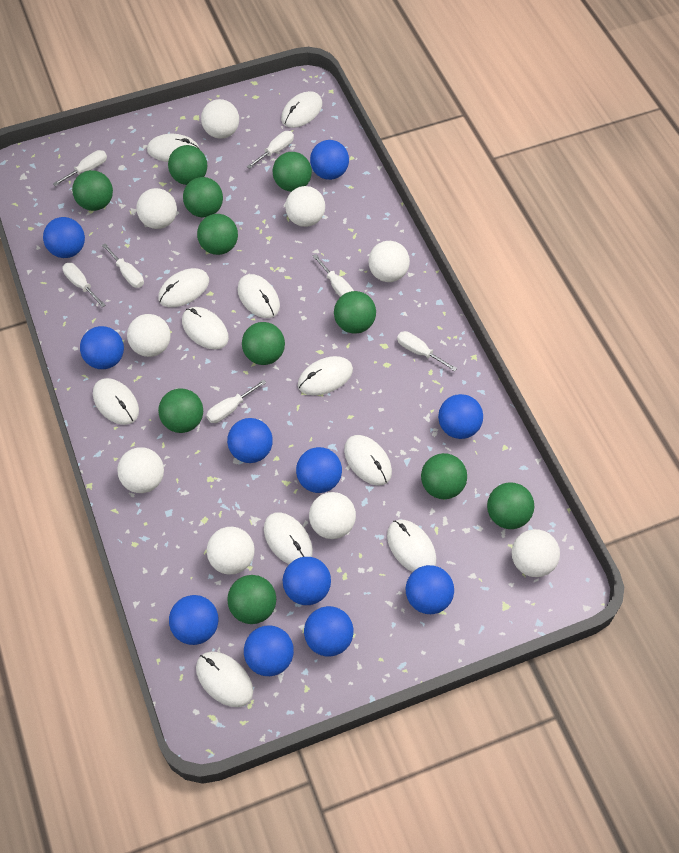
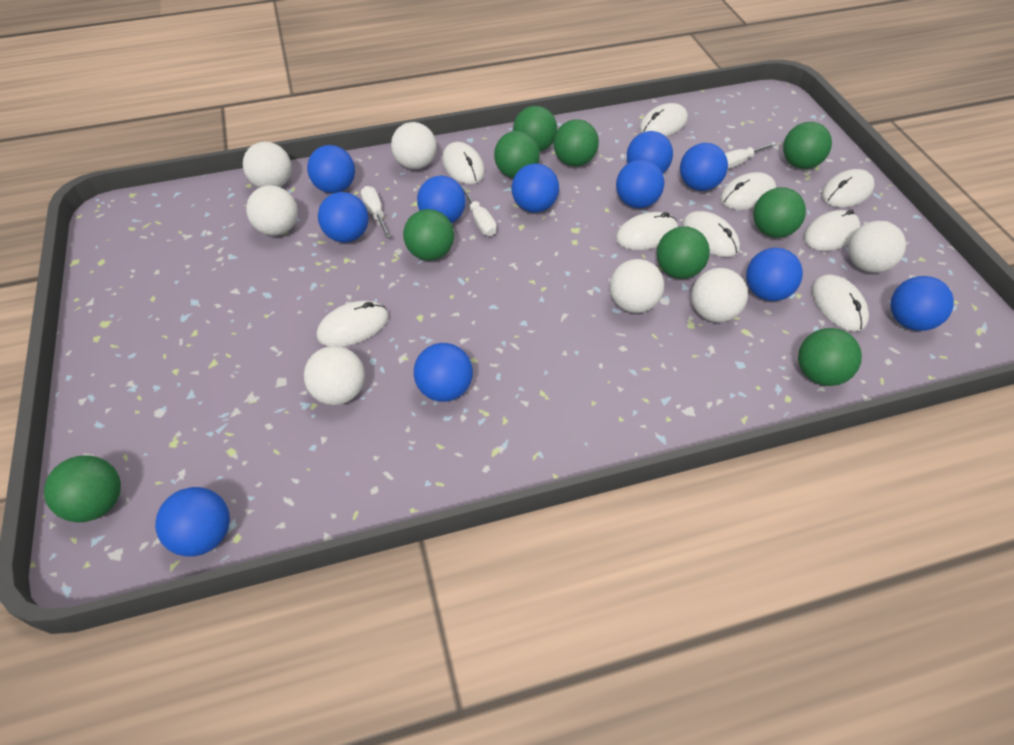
green ball: [72,170,113,211] [158,388,203,433] [168,145,207,185] [183,177,223,218] [197,214,238,255] [227,575,276,624] [242,322,285,365] [273,152,312,192] [334,291,376,334] [421,453,467,499] [487,483,534,529] = 11 -> [44,455,121,522] [403,209,454,261] [494,131,540,178] [513,106,557,151] [554,120,599,166] [656,227,710,279] [753,187,806,238] [783,122,832,169] [798,328,862,386] = 9
white ball: [117,447,164,493] [127,314,171,357] [136,188,177,229] [201,99,239,139] [207,527,255,575] [285,186,325,227] [309,492,356,539] [368,241,410,282] [512,529,560,577] = 9 -> [243,142,292,188] [246,185,298,236] [304,346,365,405] [391,122,437,169] [610,259,664,313] [691,268,748,323] [848,221,906,273] = 7
white mouse: [93,378,139,425] [147,134,200,162] [158,268,209,307] [182,307,229,349] [196,652,253,707] [238,274,280,318] [264,512,313,564] [281,91,322,128] [298,356,353,395] [344,435,392,485] [387,520,437,572] = 11 -> [317,301,389,347] [442,142,485,184] [616,212,678,250] [639,103,688,136] [682,211,740,257] [720,172,776,210] [804,209,860,251] [812,274,869,332] [822,169,875,207] = 9
white screwdriver: [53,150,107,186] [62,263,105,307] [102,243,144,288] [206,380,267,423] [247,131,294,169] [313,254,354,297] [397,331,457,371] = 7 -> [361,186,391,238] [461,185,497,236] [725,142,777,169] = 3

